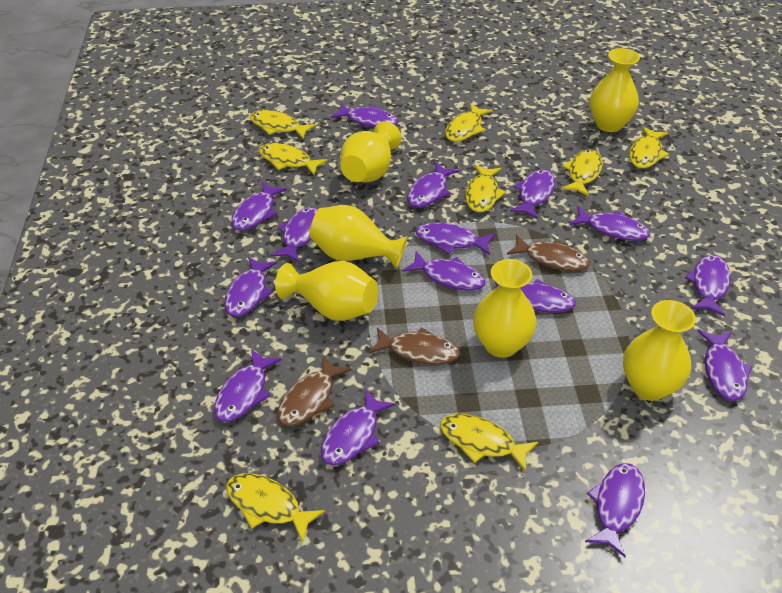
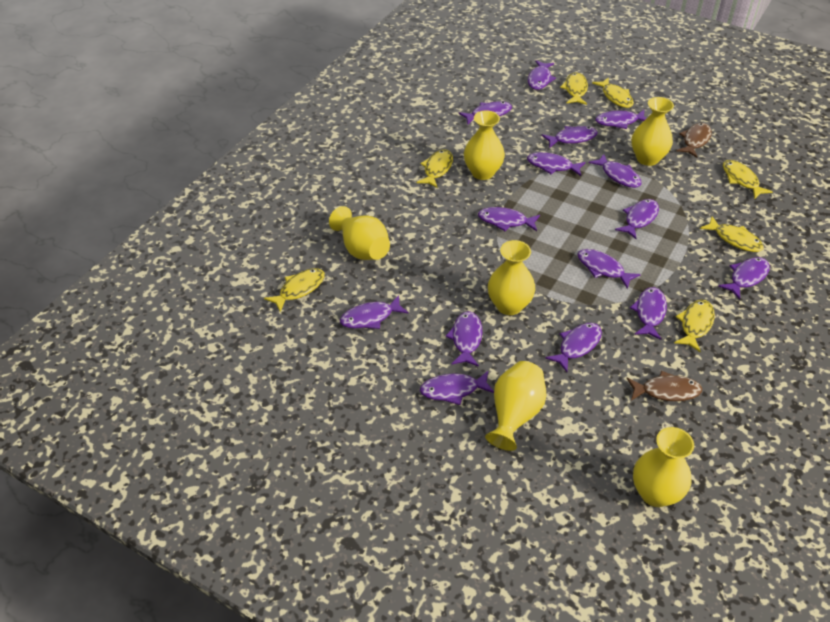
brown fish: [277,356,351,426] [369,327,460,365] [507,235,590,271] = 3 -> [626,371,702,401] [676,123,712,158] = 2
yellow fish: [226,473,325,542] [250,110,316,140] [259,143,328,175] [440,414,538,472] [445,103,493,142] [466,165,506,212] [561,149,603,196] [629,126,669,168] = 8 -> [264,268,325,312] [417,150,453,188] [560,72,588,105] [592,77,634,108] [674,300,715,352] [700,216,764,252] [723,160,773,199] = 7

